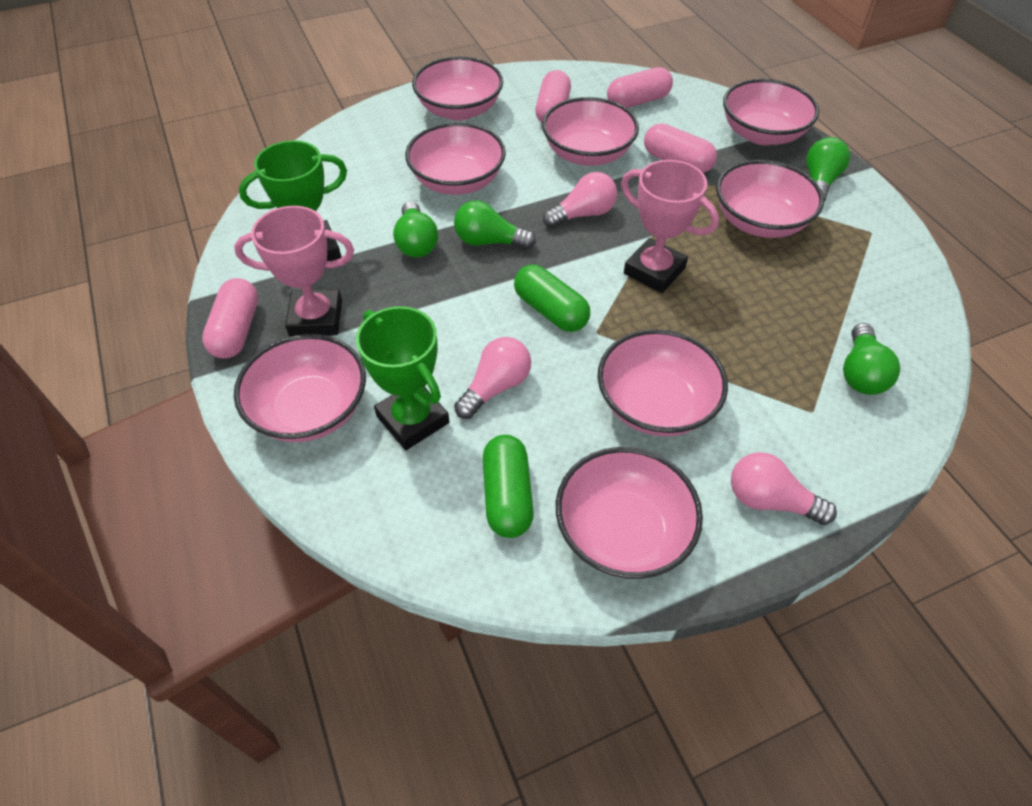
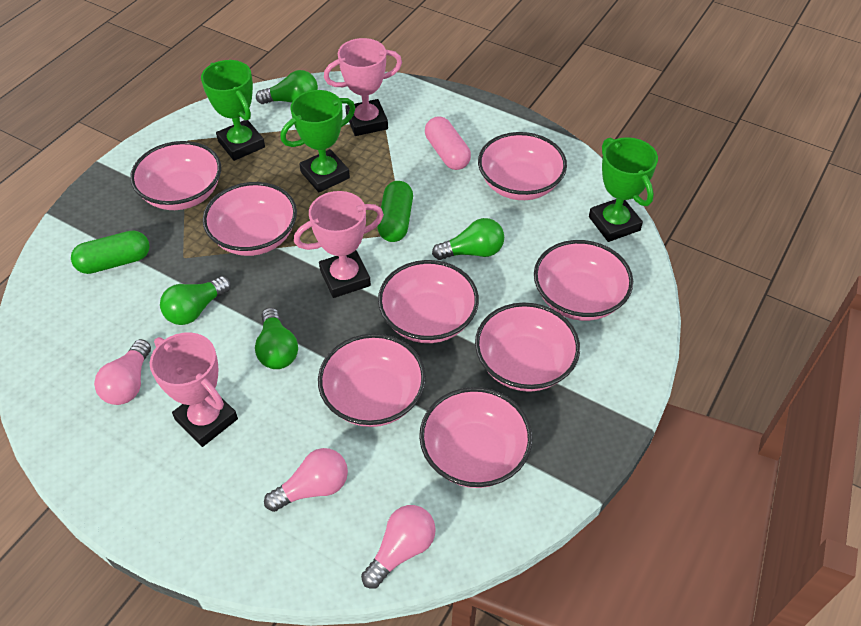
green trophy: [239,140,347,261] [356,306,449,450] = 2 -> [201,60,265,161] [280,90,355,192] [589,137,658,242] = 3
pink capsule: [202,278,258,359] [535,70,571,123] [607,67,673,108] [644,124,717,173] = 4 -> [425,116,471,170] = 1
pink trophy: [234,206,354,337] [621,160,719,293] = 2 -> [150,332,238,447] [294,191,384,298] [324,38,402,136] = 3

